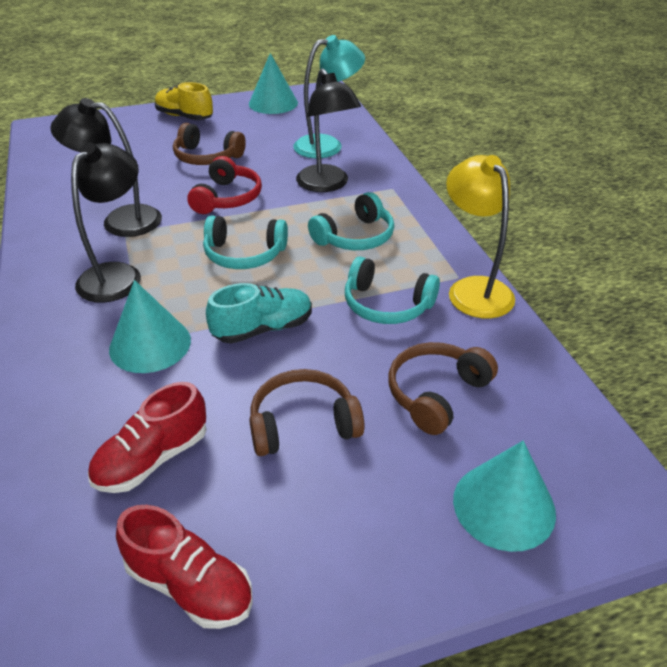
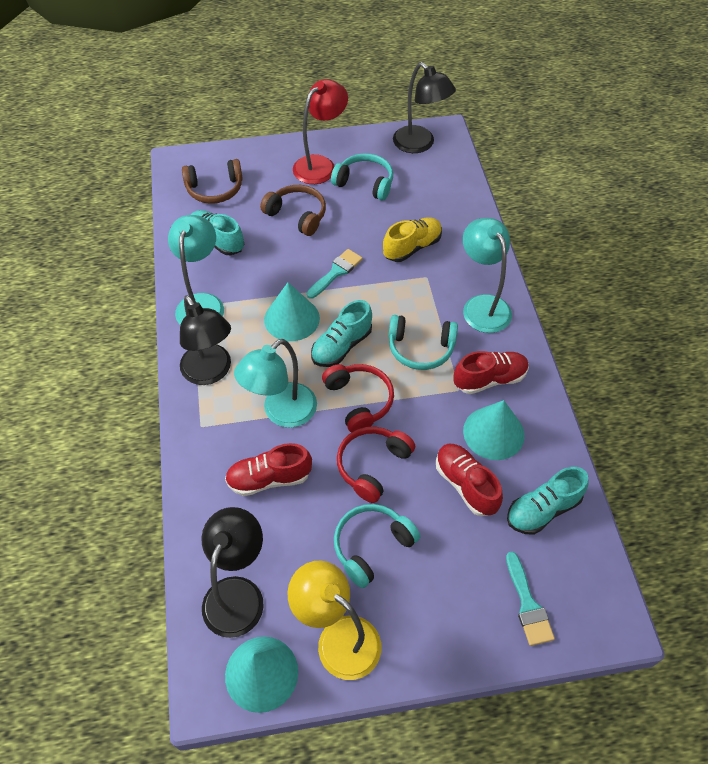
brown headphones: [173,123,246,165] [249,369,365,456] [388,342,498,435] = 3 -> [182,159,243,204] [260,185,326,236] = 2
red headphones: [187,156,262,214] = 1 -> [322,364,394,433] [337,427,415,503] = 2
red lamp: none = 0 -> [293,79,348,184] = 1
red shoe: [88,382,207,493] [116,505,253,629] = 2 -> [225,443,312,496] [436,444,503,516] [453,351,529,394] = 3
turquoise brush: none = 0 -> [307,249,363,299] [506,552,555,646] = 2
turquoise lamp: [293,35,365,158] = 1 -> [168,215,224,325] [234,339,317,428] [463,218,512,333] = 3
turquoise shoe: [206,283,312,344] = 1 -> [191,210,244,255] [311,300,372,367] [507,467,589,535] = 3

